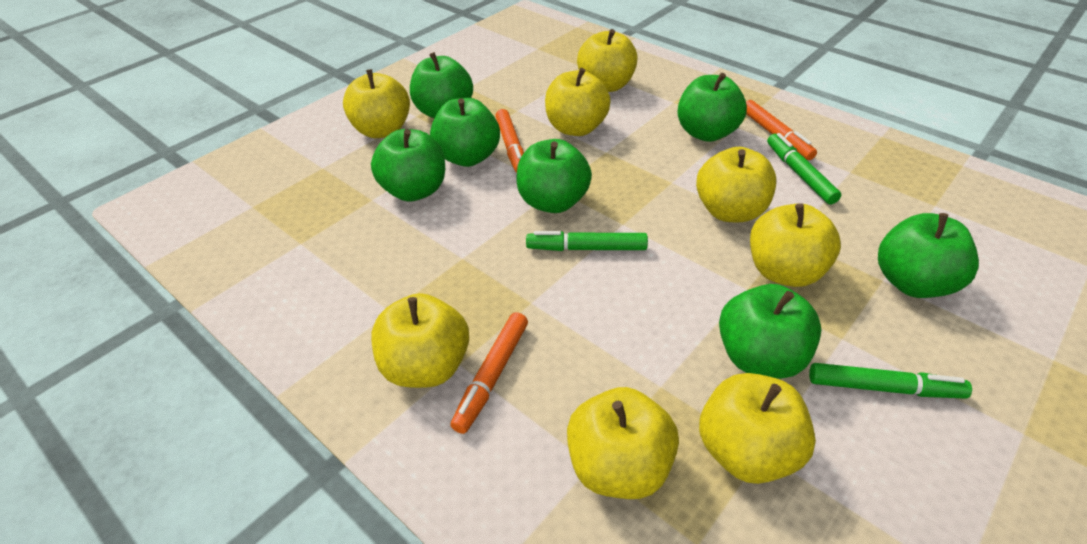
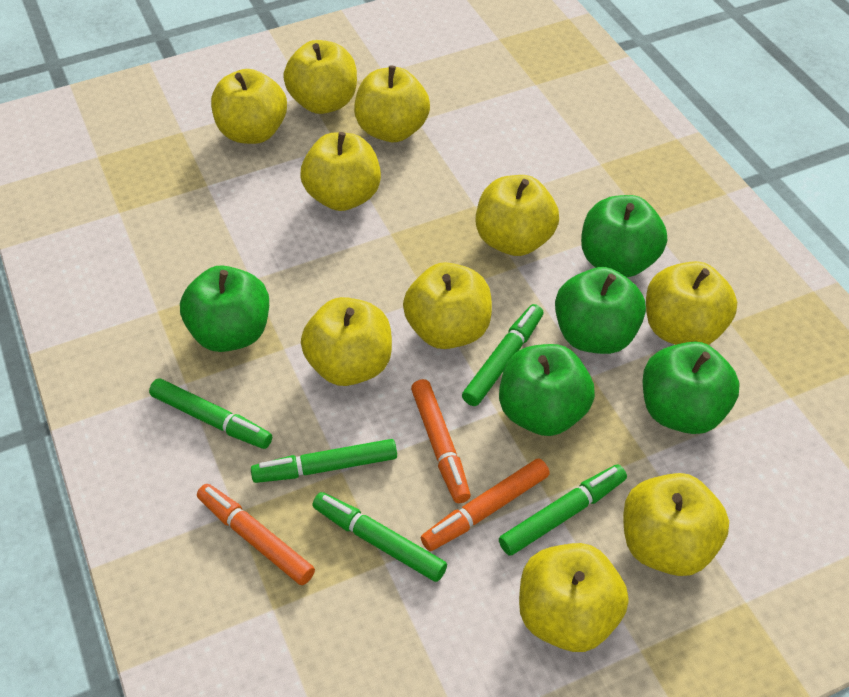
green apple: [371,129,445,202] [410,52,473,118] [430,98,500,167] [516,139,592,213] [677,73,747,142] [719,284,821,379] [878,213,979,298] = 7 -> [180,265,269,352] [499,344,595,436] [555,267,646,354] [581,195,667,277] [643,342,740,434] = 5
green marker: [526,231,648,251] [767,133,841,205] [809,363,972,399] = 3 -> [149,378,272,449] [251,439,397,483] [313,492,447,582] [462,304,543,406] [499,464,627,556] = 5
yellow apple: [343,69,410,138] [371,293,469,388] [545,68,611,136] [567,387,679,499] [577,29,638,92] [696,147,776,222] [699,373,816,484] [750,203,841,287] = 8 -> [211,69,287,144] [283,40,357,114] [301,132,381,211] [301,297,392,386] [354,65,430,142] [403,262,492,349] [476,175,559,256] [519,543,629,652] [623,473,729,576] [646,261,737,345] = 10

